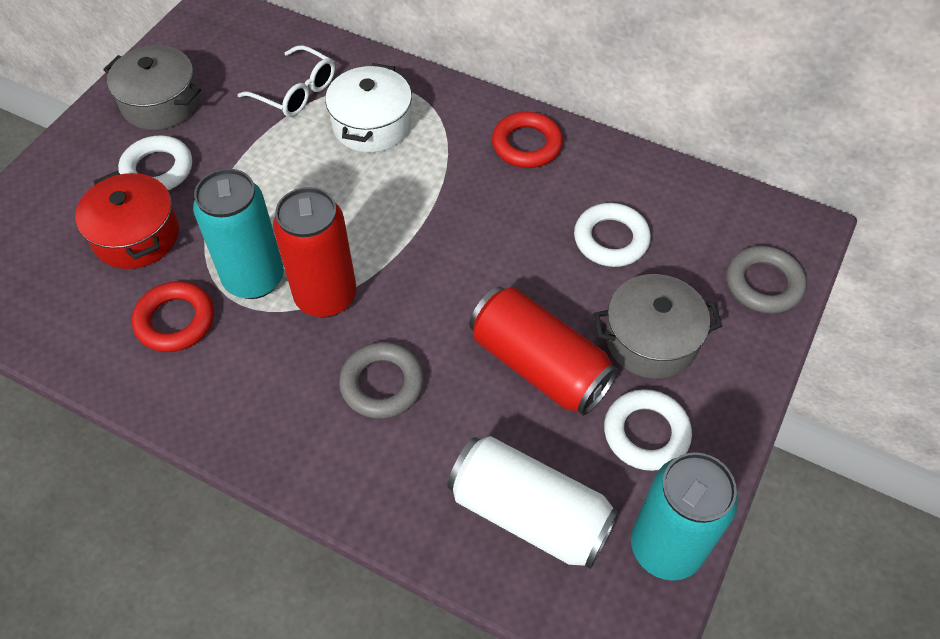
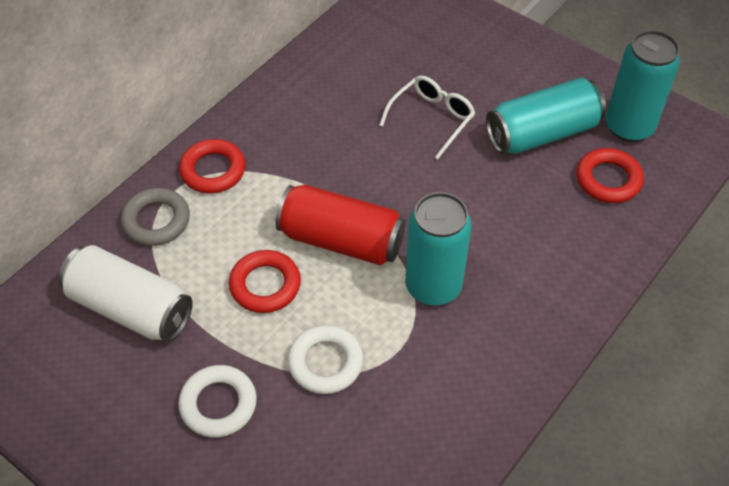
grey pot: [103,46,201,130] [594,274,722,379] = 2 -> none = 0
grey ring: [339,342,424,419] [726,246,807,314] = 2 -> [121,188,190,246] = 1
red can: [273,187,356,318] [469,286,618,416] = 2 -> [275,185,406,265] = 1
red pot: [75,171,179,269] = 1 -> none = 0
red ring: [132,281,214,352] [492,112,563,168] = 2 -> [179,139,245,193] [229,250,301,313] [576,148,644,203] = 3
turquoise can: [193,169,284,299] [631,452,738,581] = 2 -> [405,192,472,306] [486,78,606,154] [606,30,680,142] = 3
white pot: [325,63,412,153] = 1 -> none = 0
white ring: [118,135,192,190] [574,203,651,267] [604,389,692,471] = 3 -> [178,365,257,438] [288,325,363,394] = 2

